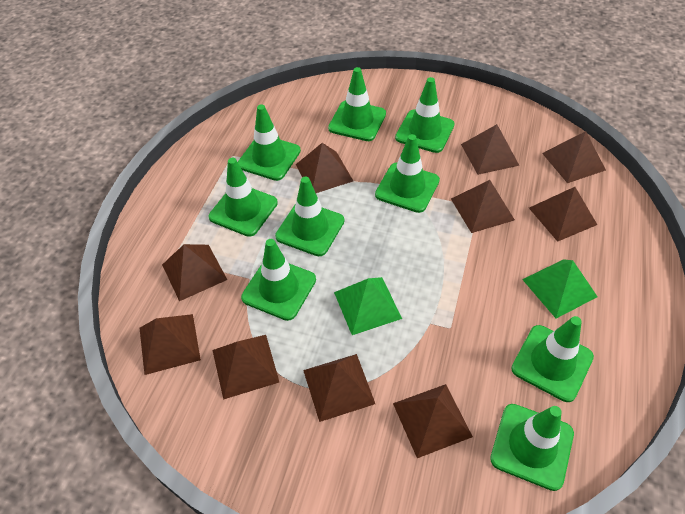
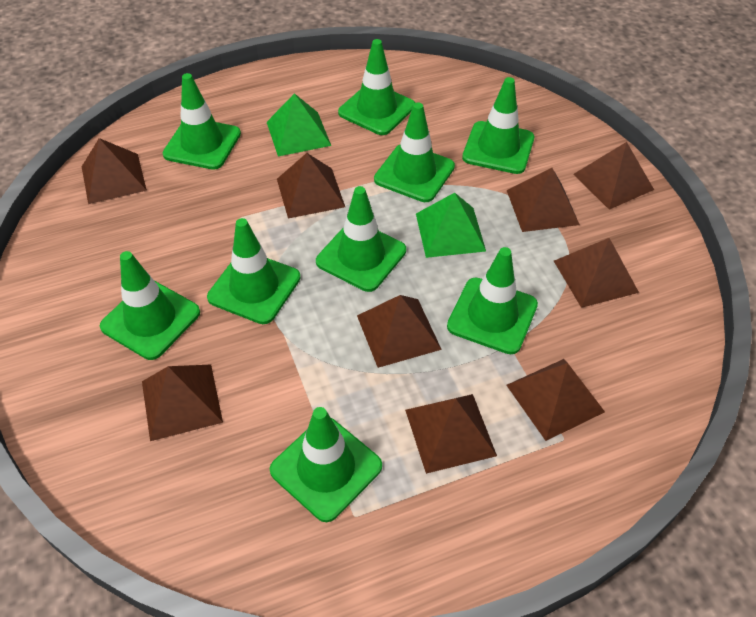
brown pyramid: [139,314,201,375] [162,244,227,301] [213,335,279,400] [296,143,353,193] [303,354,375,422] [393,384,473,458] [451,180,515,233] [461,124,520,175] [529,187,597,242] [542,131,606,183] = 10 -> [82,138,147,204] [142,365,223,441] [277,153,345,218] [357,295,442,368] [405,394,497,474] [506,359,605,441] [507,168,580,232] [554,238,639,308] [573,142,654,210] = 9

